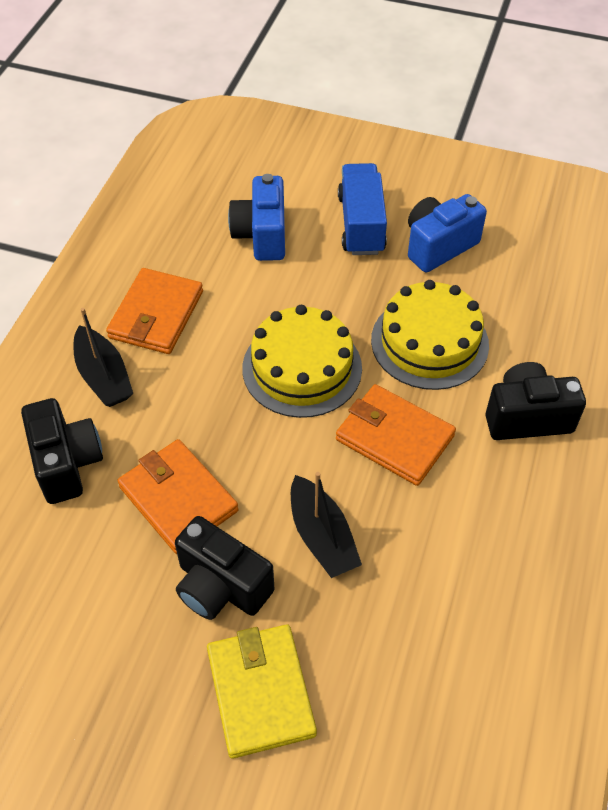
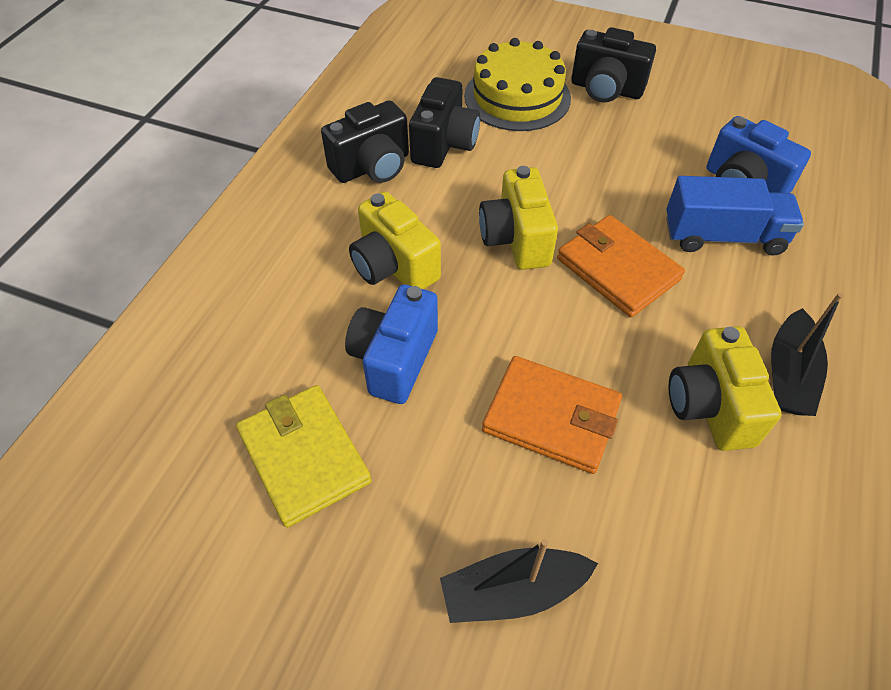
orange wallet: [106,268,203,354] [118,439,239,554] [336,384,456,486] = 3 -> [482,356,622,474] [557,215,685,317] = 2
yellow cake: [242,305,362,418] [371,280,489,390] = 2 -> [464,38,571,131] = 1
yellow camera: none = 0 -> [349,191,441,289] [479,166,558,270] [669,326,782,451] = 3

